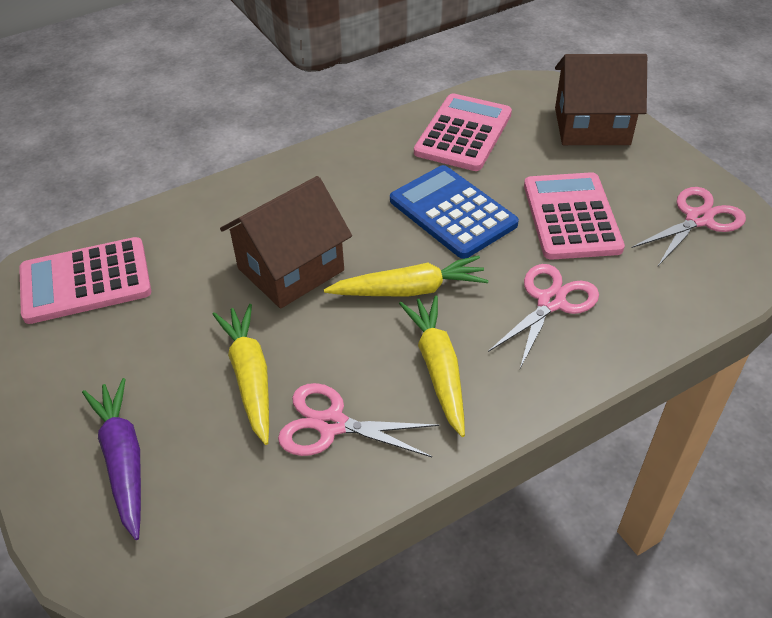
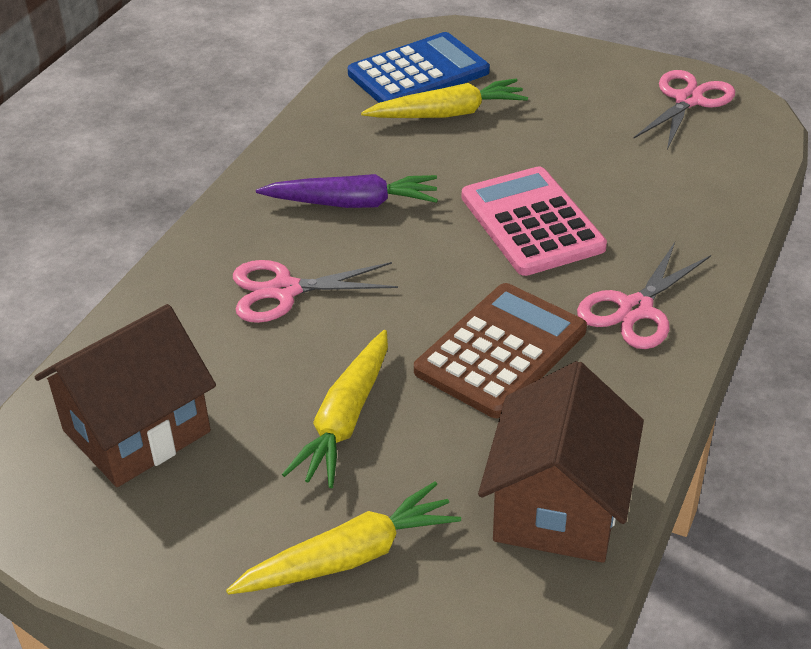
brown calculator: none = 0 -> [414,283,587,418] = 1
pink calculator: [19,237,151,324] [414,94,512,171] [524,172,625,260] = 3 -> [462,166,607,276] = 1

